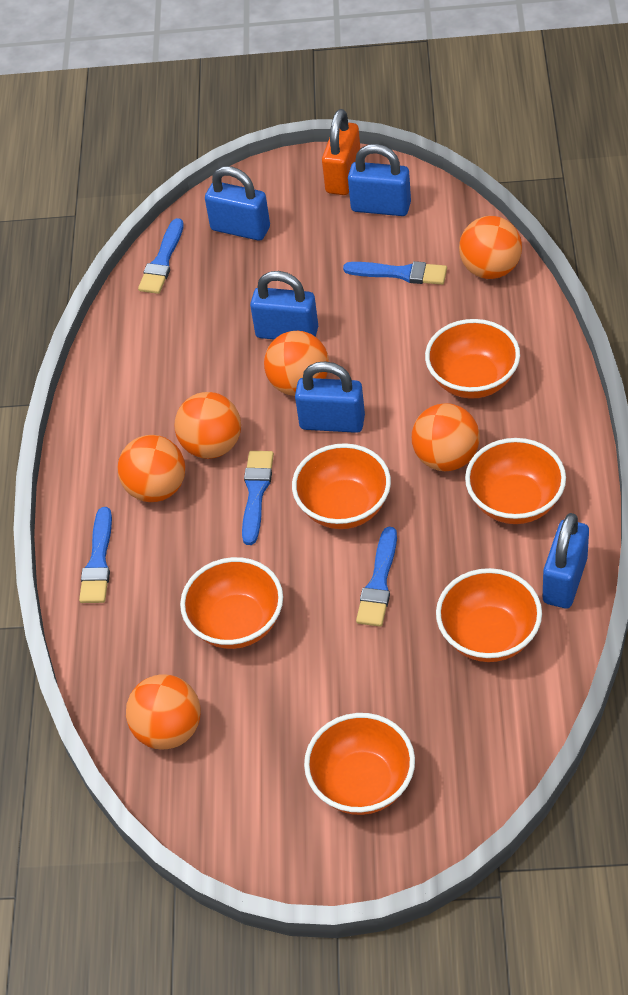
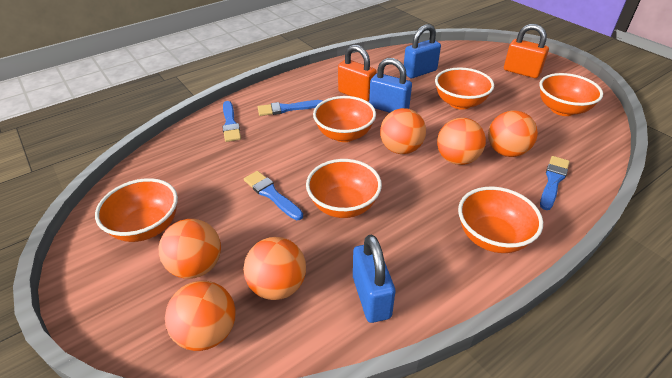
blue brush: [79,507,112,603] [138,218,184,294] [242,451,274,545] [343,261,447,285] [356,527,397,627] = 5 -> [222,101,241,142] [244,171,303,220] [258,100,322,116] [540,156,570,210] = 4
blue padlock: [205,166,270,241] [250,271,318,339] [295,361,365,433] [348,144,411,216] [543,513,589,608] = 5 -> [353,234,395,323] [369,58,412,113] [404,24,441,78] = 3
orange padlock: [322,109,360,195] = 1 -> [338,45,377,102] [504,24,549,78] = 2

